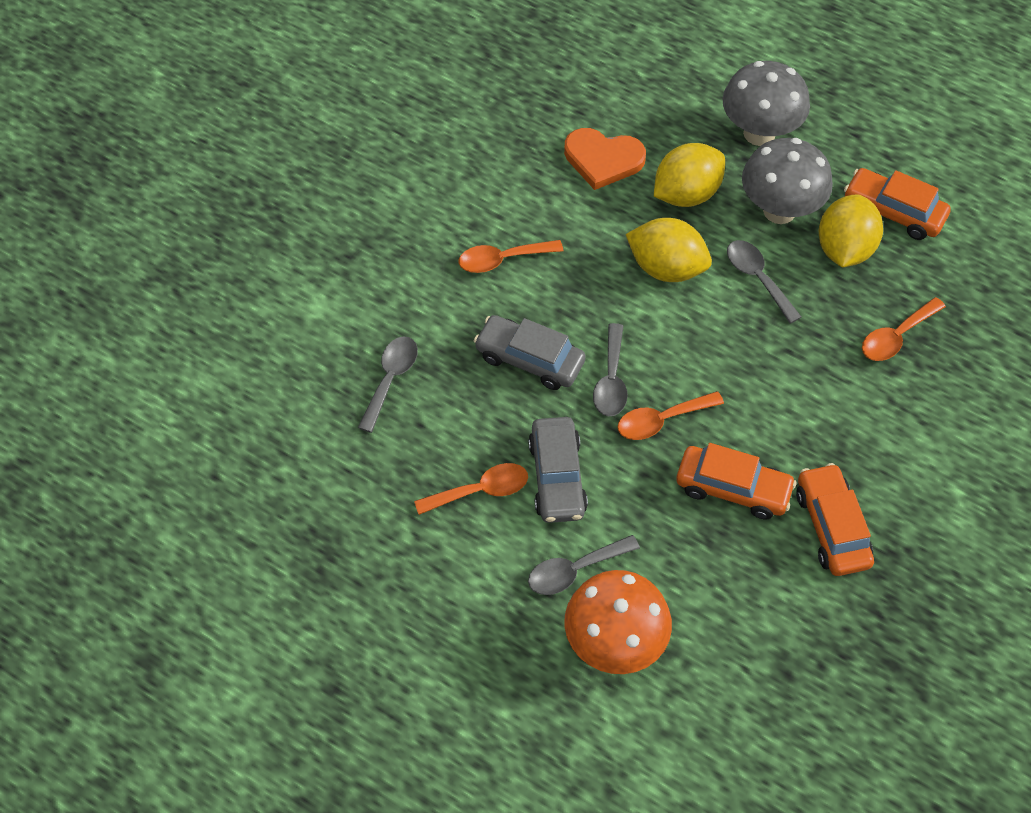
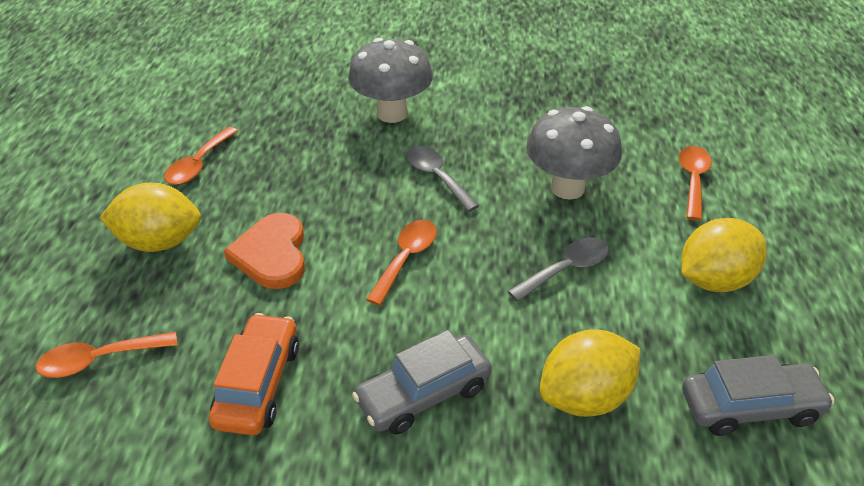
grey spoon: [358,336,418,433] [528,535,640,595] [593,323,628,417] [727,240,801,324] = 4 -> [406,146,480,212] [508,237,609,302] = 2
orange car: [676,443,796,519] [796,463,874,576] [844,168,951,240] = 3 -> [209,313,299,435] = 1
orange mushroom: [564,570,672,674] = 1 -> none = 0

